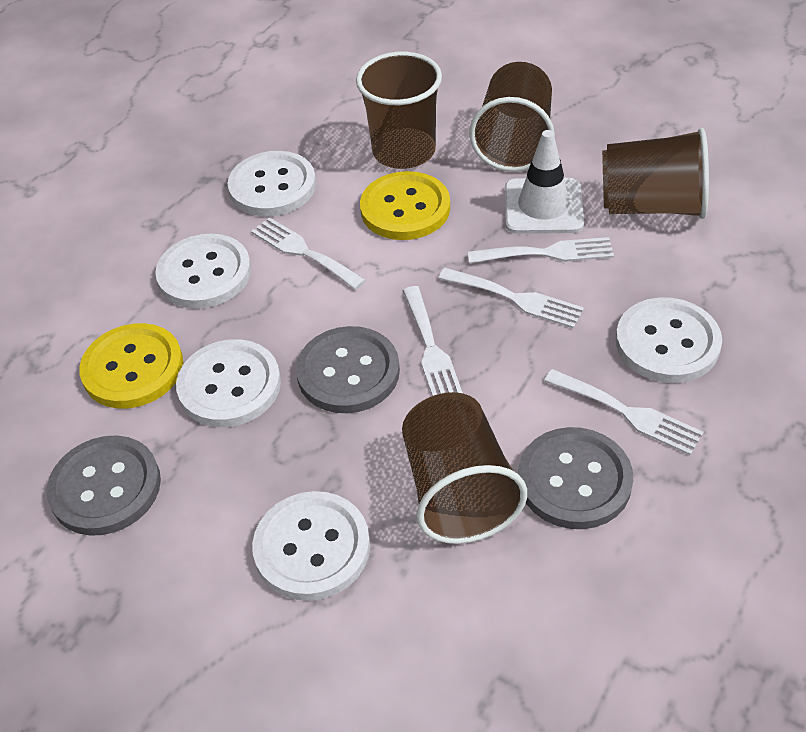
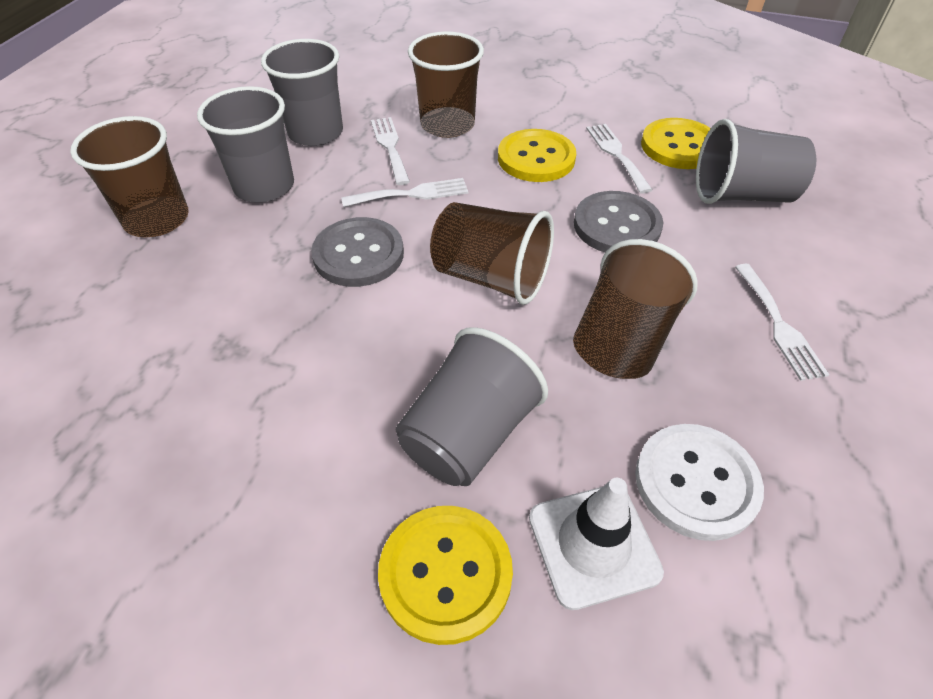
grey button: [47,435,161,536] [296,326,400,413] [518,427,633,529] = 3 -> [311,217,404,287] [574,191,663,253] = 2
grey cup: none = 0 -> [197,86,294,202] [261,39,343,146] [396,327,548,486] [696,119,817,204] = 4
white button: [155,234,251,309] [176,339,281,427] [228,151,316,216] [252,491,370,601] [616,297,722,383] = 5 -> [635,424,764,541] = 1
white fork: [251,217,366,290] [402,286,463,396] [438,268,584,329] [468,237,614,263] [544,369,704,455] = 5 -> [341,178,468,207] [371,117,410,185] [586,124,652,193] [735,264,829,381] = 4
yellow button: [79,323,183,409] [360,171,450,240] = 2 -> [378,506,513,645] [498,129,576,182] [641,118,711,169] = 3

